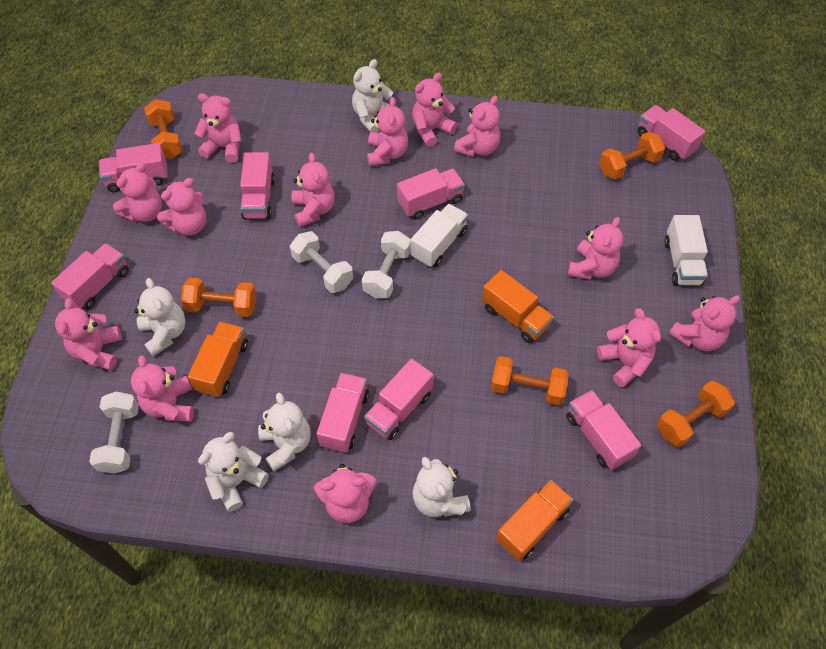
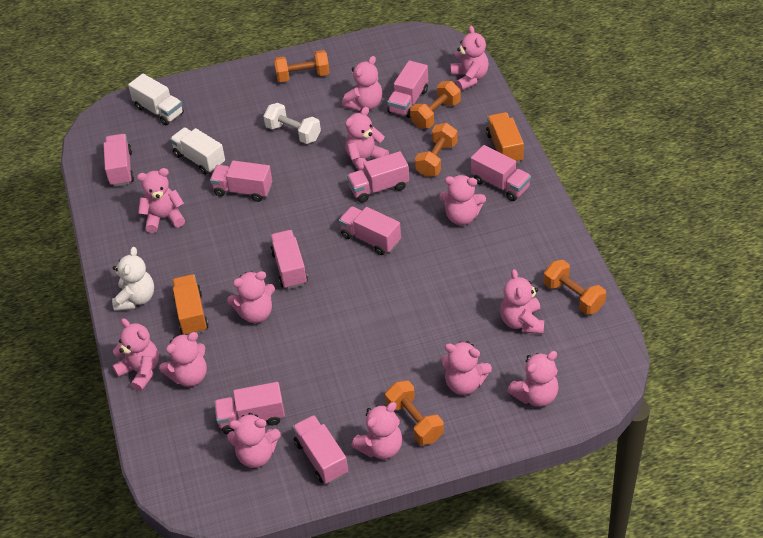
orange truck: [188,322,248,397] [482,270,554,343] [496,480,573,561] = 3 -> [172,274,209,335] [486,112,524,163] = 2
pink truck: [51,243,129,309] [99,143,168,192] [240,152,275,219] [317,373,369,453] [364,359,433,440] [397,168,465,220] [566,390,641,470] [637,105,706,161] = 8 -> [103,134,134,187] [210,160,272,202] [214,382,285,434] [270,230,308,289] [292,415,348,484] [339,206,401,255] [347,151,409,203] [387,60,428,118] [471,145,531,201] = 9
white dumbbell: [89,392,139,474] [290,231,353,293] [362,231,411,298] = 3 -> [263,103,321,144] = 1
white teddy bear: [134,278,186,356] [198,432,269,512] [258,392,311,472] [352,59,393,133] [412,457,471,517] = 5 -> [112,247,154,311] = 1

